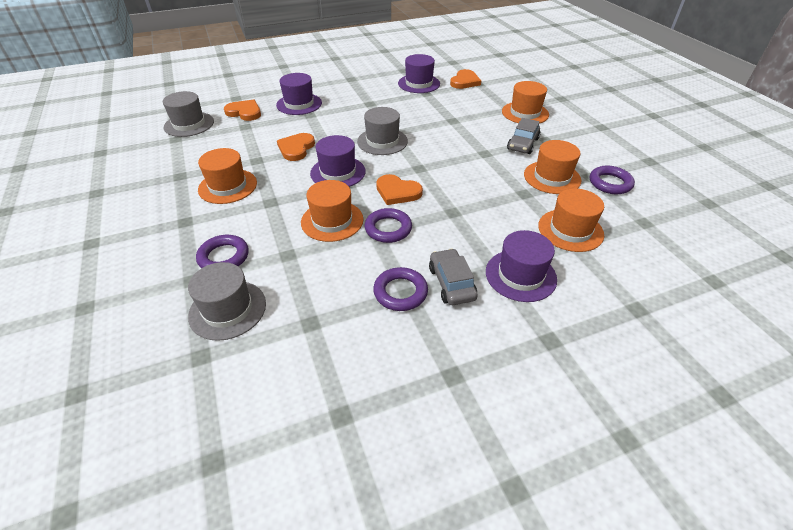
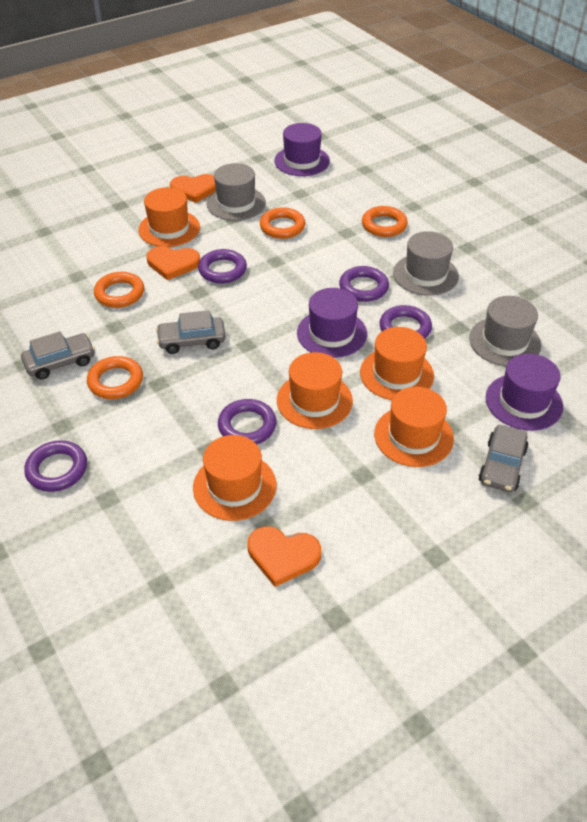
grey car: [429,248,478,305] [507,118,540,154] = 2 -> [21,331,95,380] [156,310,226,354] [479,425,529,492] = 3
orange heart: [224,100,261,121] [277,133,315,161] [376,174,423,205] [450,69,481,89] = 4 -> [147,246,200,280] [170,174,216,203] [247,526,321,587] = 3
orange ring: none = 0 -> [87,356,143,399] [94,272,144,308] [260,207,305,239] [362,206,408,237] = 4
purple hat: [276,73,322,115] [310,135,366,187] [398,54,440,93] [486,230,557,302] = 4 -> [274,123,330,176] [297,288,367,358] [486,354,563,431] = 3
purple ring: [196,235,249,268] [365,208,412,243] [373,267,428,311] [590,166,635,194] = 4 -> [24,441,87,492] [198,249,247,283] [218,399,276,444] [339,266,389,302] [379,305,432,339] = 5

